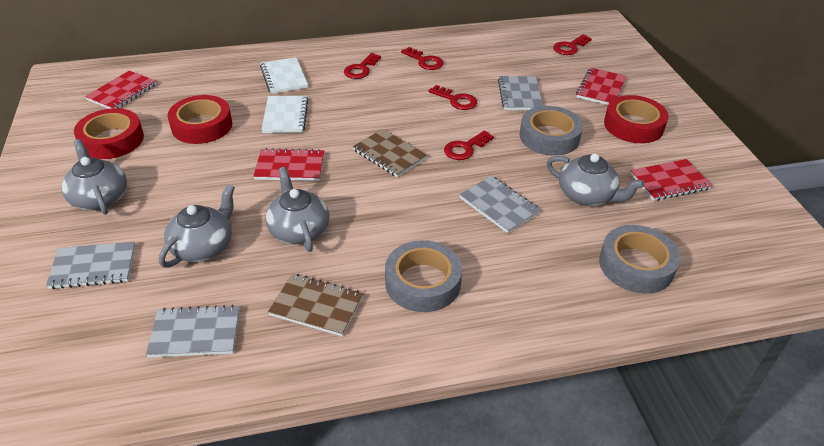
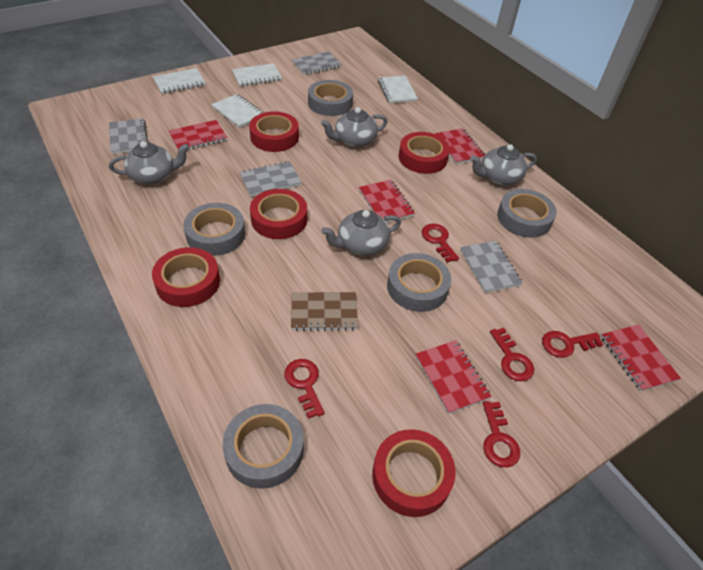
brown notebook: [268,274,363,336] [353,129,427,177] = 2 -> [291,292,358,331] = 1
grey tape: [385,240,462,312] [520,106,583,156] [599,225,681,293] = 3 -> [183,203,245,256] [223,404,304,489] [308,80,353,116] [387,253,451,312] [497,189,557,238] = 5
red notebook: [85,71,156,109] [253,148,324,181] [576,68,627,105] [630,159,712,201] = 4 -> [169,120,227,150] [359,180,415,223] [415,340,492,414] [435,128,485,164] [601,325,681,392] = 5
red tape: [74,108,144,159] [168,95,232,144] [604,95,669,143] = 3 -> [152,247,220,307] [249,111,299,152] [250,189,307,239] [372,429,455,517] [399,132,450,174] = 5
white notebook: [260,57,308,94] [261,96,309,133] = 2 -> [153,68,206,94] [211,94,264,128] [232,63,282,87] [378,76,418,103] = 4

